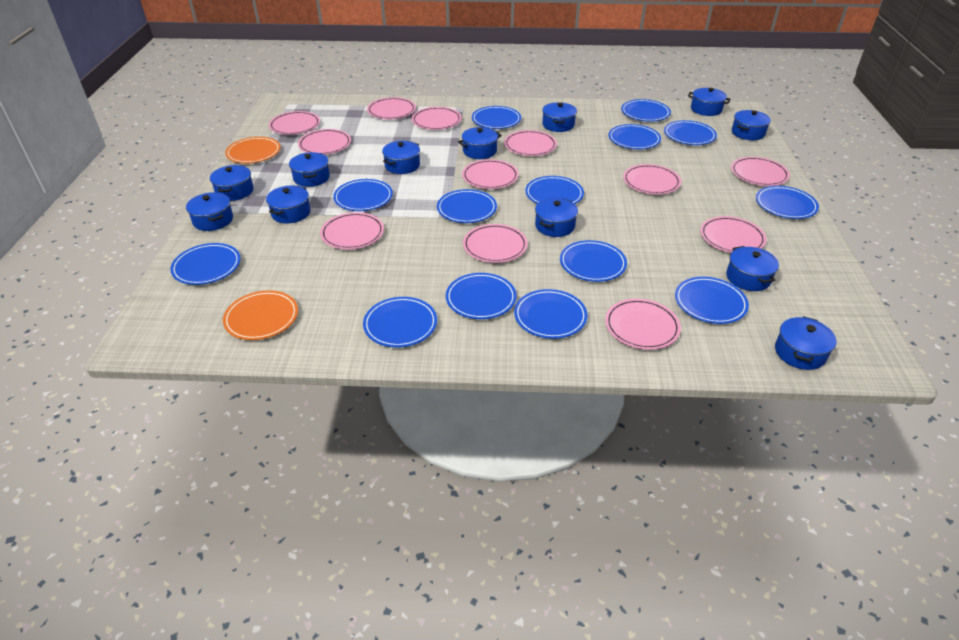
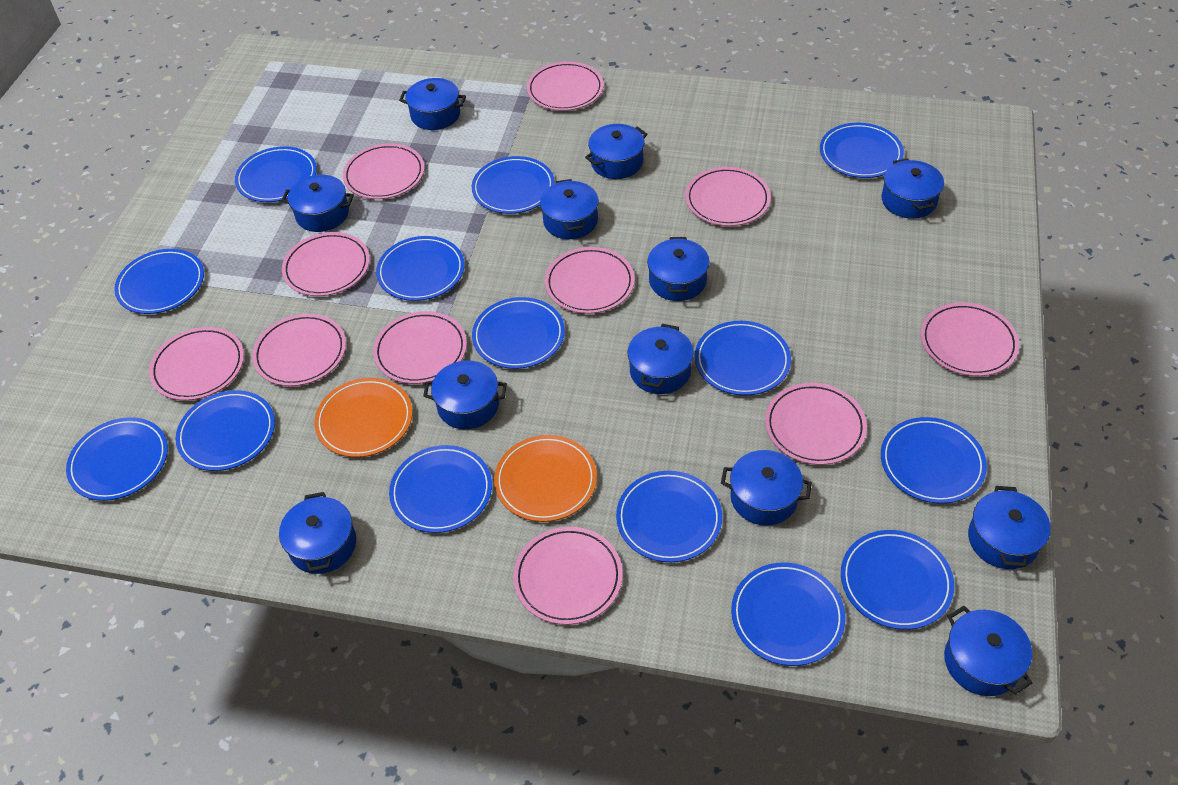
pink plate: [269,111,320,135] [298,129,351,155] [320,212,384,250] [367,97,416,119] [412,107,462,130] [462,159,519,189] [463,224,528,263] [504,130,557,156] [605,299,681,350] [623,164,681,195] [700,216,767,253] [731,157,790,186] = 12 -> [149,327,244,401] [252,314,346,386] [282,232,370,296] [343,143,425,199] [373,311,467,384] [513,527,623,625] [527,62,604,111] [545,247,635,314] [685,167,771,226] [765,383,867,465] [921,303,1019,376] = 11

